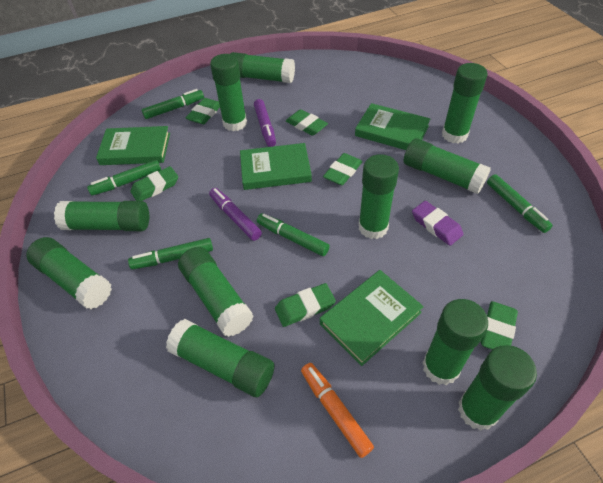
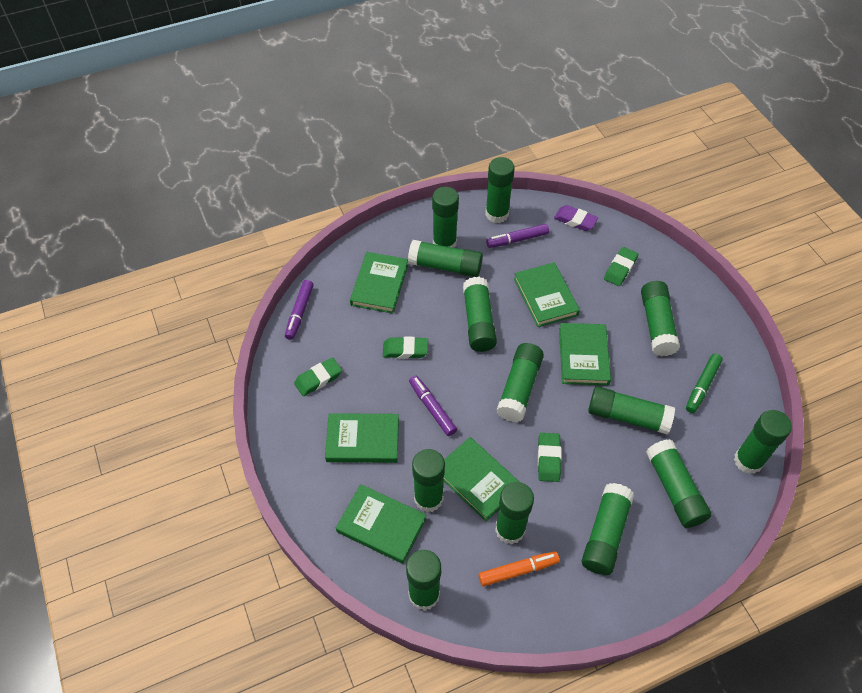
green book: [96,126,170,165] [240,143,312,190] [320,270,424,366] [355,103,430,150] = 4 -> [325,413,399,463] [336,484,426,564] [350,252,408,314] [443,437,519,521] [514,262,580,327] [559,323,611,386] = 6
green eraser: [130,166,178,201] [186,98,220,124] [275,283,336,327] [286,109,328,136] [323,153,362,185] [481,301,518,350] = 6 -> [294,357,342,396] [383,337,428,359] [538,433,561,482] [604,247,638,286] = 4
green glue stick: [26,237,112,309] [54,201,149,231] [166,319,275,397] [178,247,254,337] [210,54,247,131] [230,52,295,83] [359,154,399,239] [404,138,491,194] [423,299,488,385] [442,63,487,143] [458,345,537,431] = 11 -> [406,550,441,611] [408,240,483,277] [412,449,445,512] [432,187,459,248] [463,277,497,352] [485,157,515,223] [495,482,534,544] [497,343,544,422] [582,483,634,575] [588,386,675,434] [641,281,680,356] [646,439,711,528] [734,410,792,474] = 13
green marker: [87,160,161,196] [128,238,213,269] [141,89,204,119] [257,213,330,256] [487,174,552,233] = 5 -> [686,353,723,413] = 1
purple marker: [209,188,262,241] [254,99,276,147] = 2 -> [285,280,314,340] [409,375,457,436] [486,224,549,248] = 3

